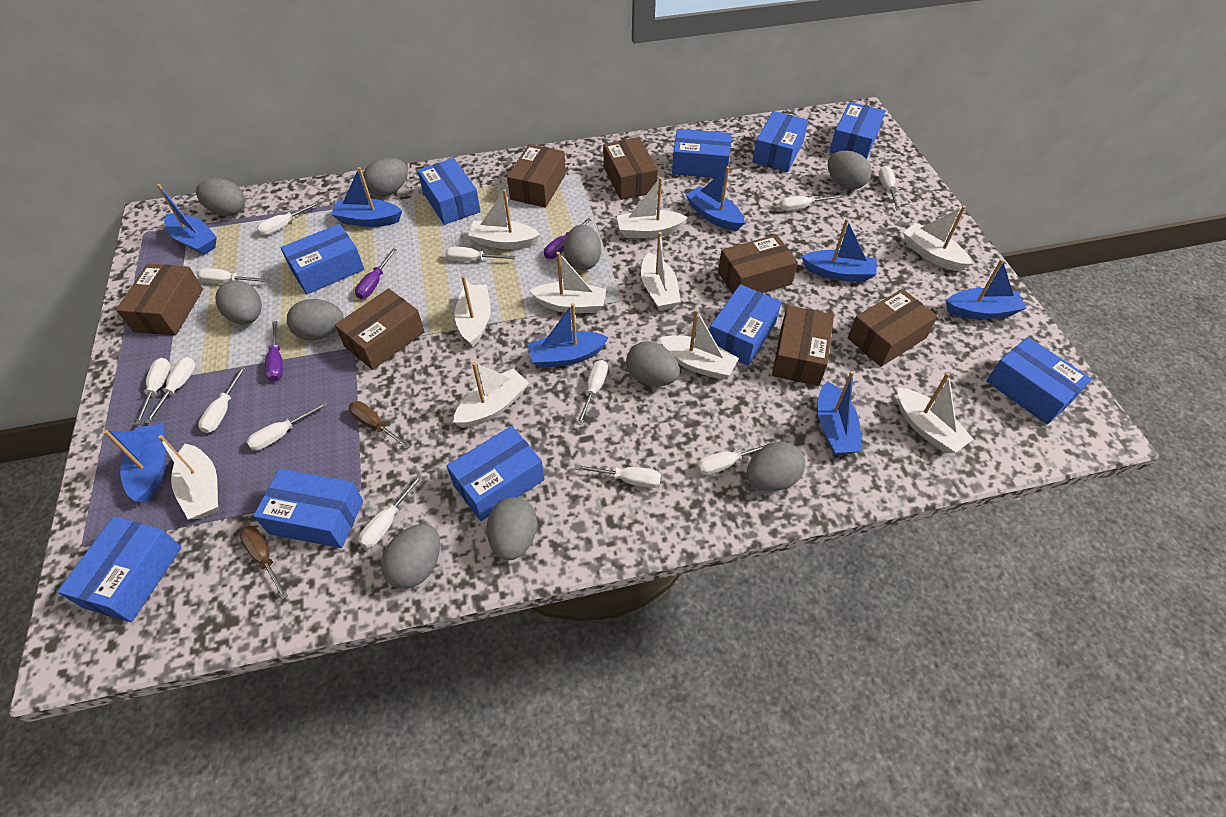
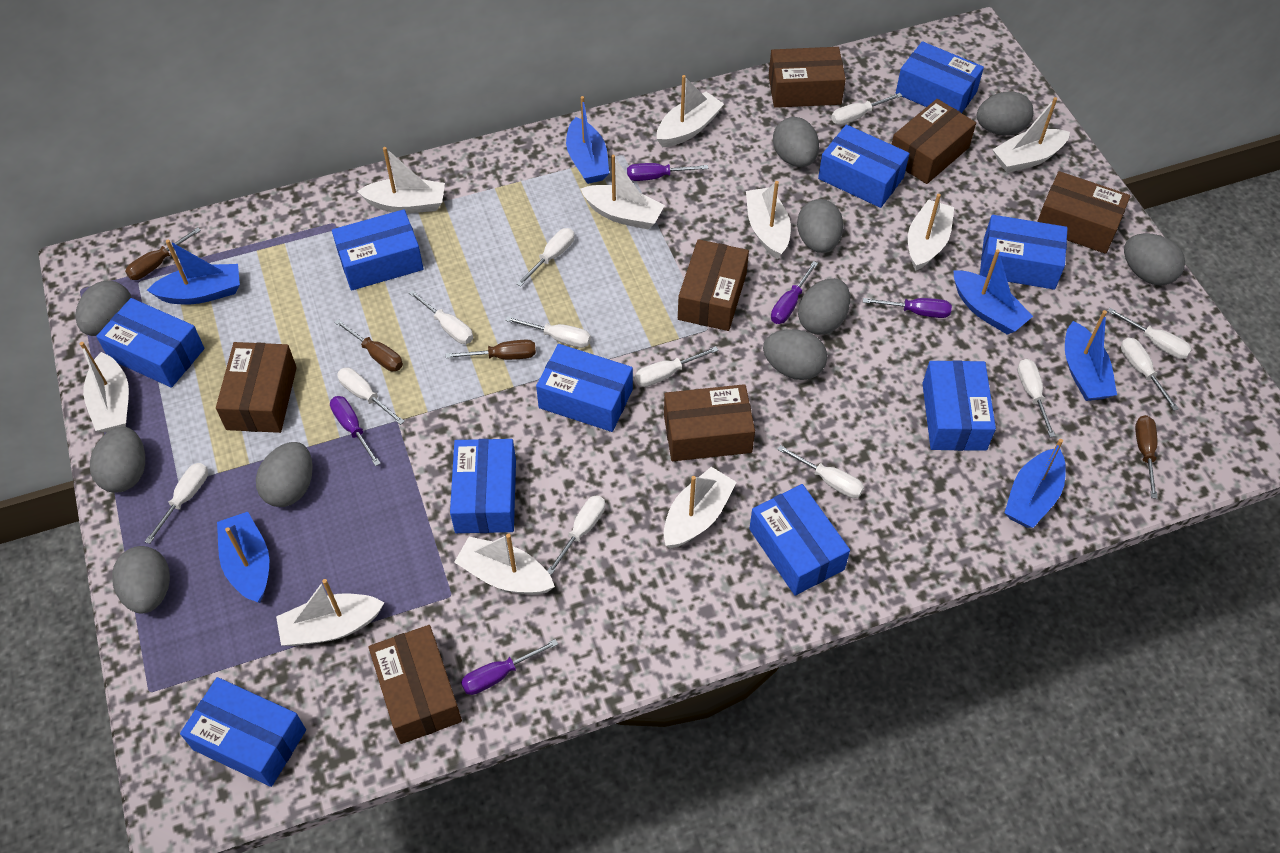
blue boat: [104,423,166,503] [157,184,217,255] [331,167,402,227] [528,303,609,368] [686,166,745,231] [802,219,877,282] [817,371,862,455] [946,259,1027,319] = 8 -> [147,240,240,305] [217,512,269,603] [566,96,609,184] [953,249,1033,334] [1004,439,1066,528] [1065,310,1117,401] = 6
brown screwdriver: [239,526,288,600] [349,401,411,449] = 2 -> [125,227,201,280] [334,319,403,371] [446,340,536,360] [1135,415,1158,499] = 4
purple screwdriver: [265,321,283,382] [355,248,397,299] [544,218,591,259] = 3 -> [330,396,381,466] [461,639,558,695] [627,163,708,181] [771,261,818,324] [863,298,952,318] = 5
white screwdriver: [135,358,171,425] [145,357,195,423] [197,268,269,284] [198,366,246,433] [247,401,328,451] [257,201,320,235] [358,474,423,548] [445,247,515,262] [575,464,661,488] [577,360,608,425] [697,441,775,475] [779,195,843,211] [879,166,901,210] = 13 -> [145,463,208,544] [337,368,405,425] [409,290,473,344] [505,316,591,348] [517,228,574,287] [547,495,605,575] [635,346,719,387] [777,445,864,498] [832,93,902,125] [1017,359,1055,437] [1107,308,1192,359] [1121,338,1179,411] = 12

